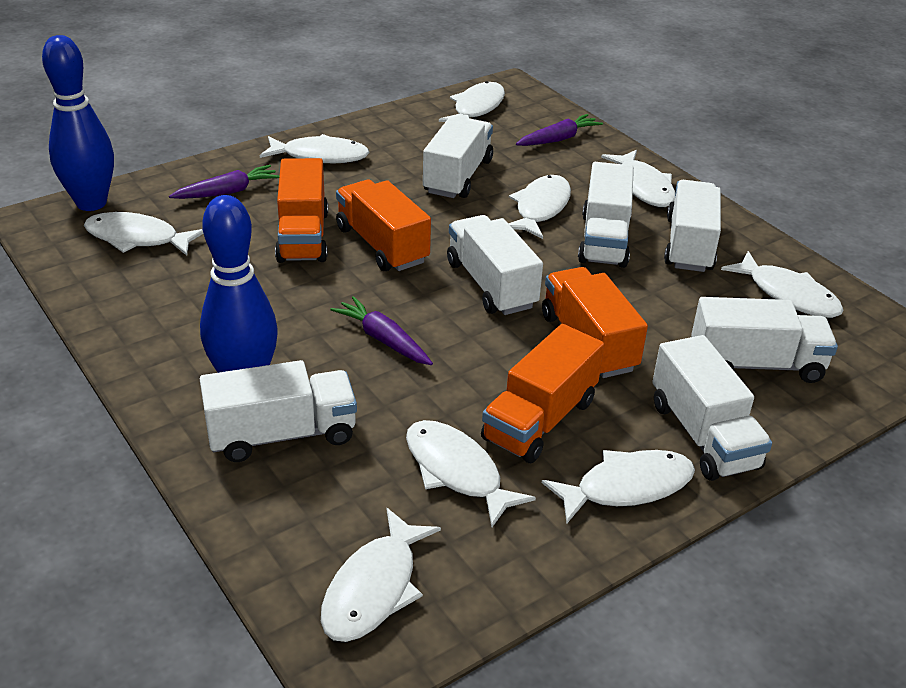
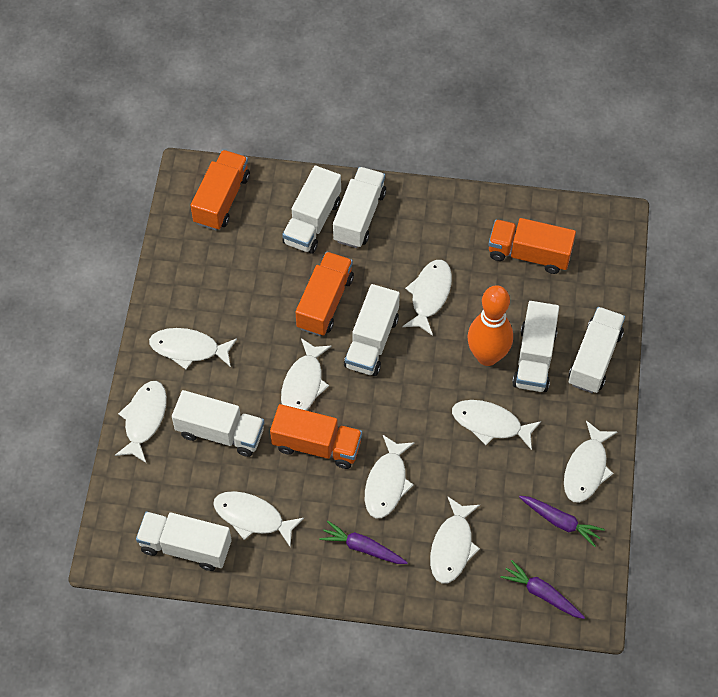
blue bowling pin: [42,35,114,211] [200,195,277,373] = 2 -> none = 0
orange bowling pin: none = 0 -> [467,285,513,366] = 1

